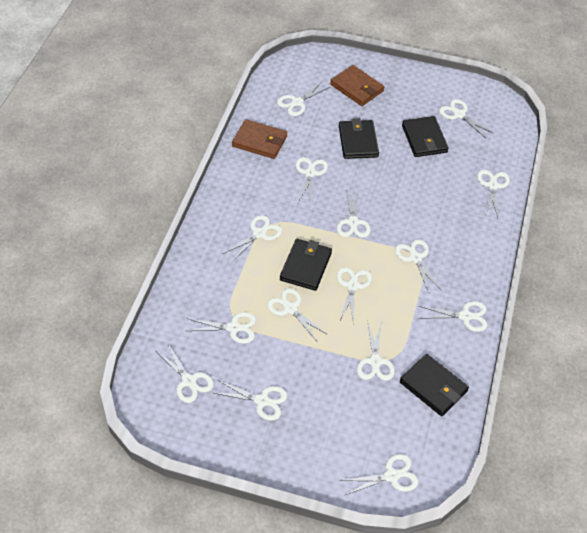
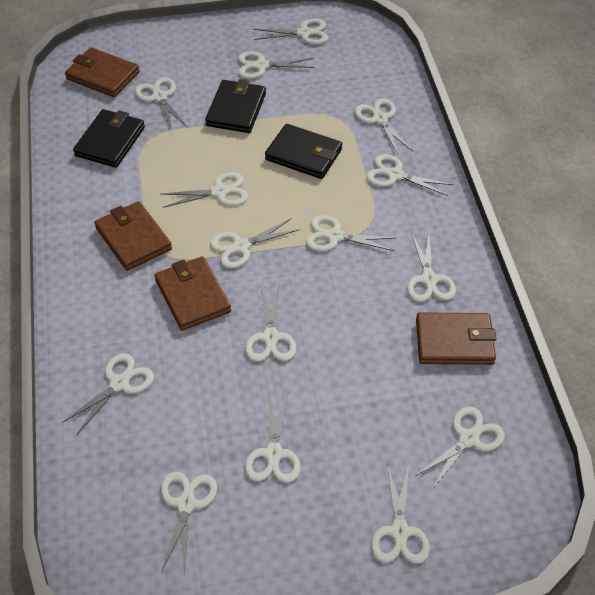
black wallet: [280,239,332,291] [339,118,379,159] [400,354,469,416] [402,116,449,157] = 4 -> [73,109,145,168] [205,79,266,133] [265,124,342,179] = 3
brown wallet: [232,119,287,159] [330,65,384,106] = 2 -> [65,47,140,97] [94,201,172,271] [155,256,231,330] [416,312,496,365] = 4

